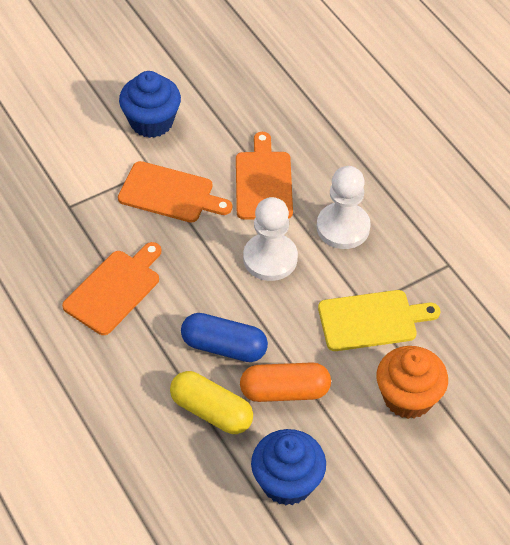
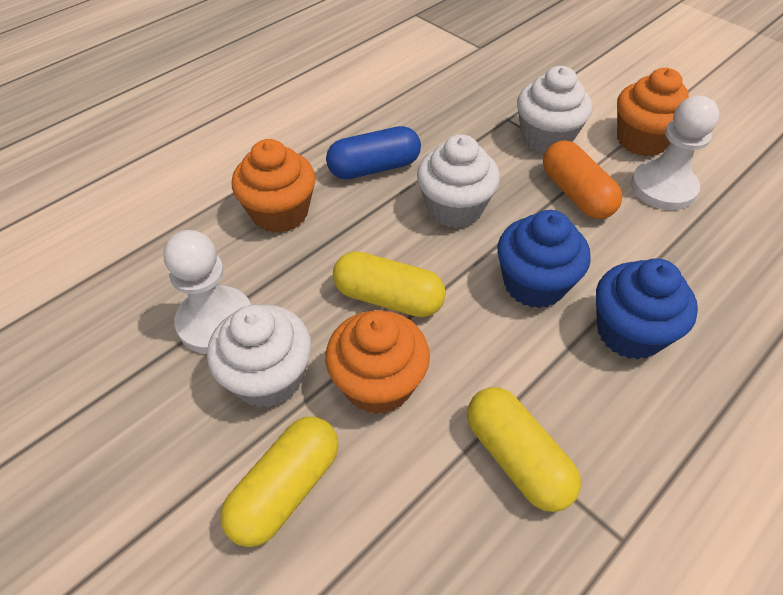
orange cupcake: [376,346,448,419] = 1 -> [232,139,316,233] [325,310,430,414] [617,68,689,156] = 3
orange cutting board: [62,242,161,335] [118,161,232,223] [236,132,293,220] = 3 -> none = 0
white cupcake: none = 0 -> [207,305,312,408] [417,134,500,228] [517,66,592,154] = 3
yellow capsule: [170,371,253,434] = 1 -> [221,417,339,547] [333,251,446,317] [467,387,581,512] = 3
yellow cutting board: [318,290,440,351] = 1 -> none = 0

